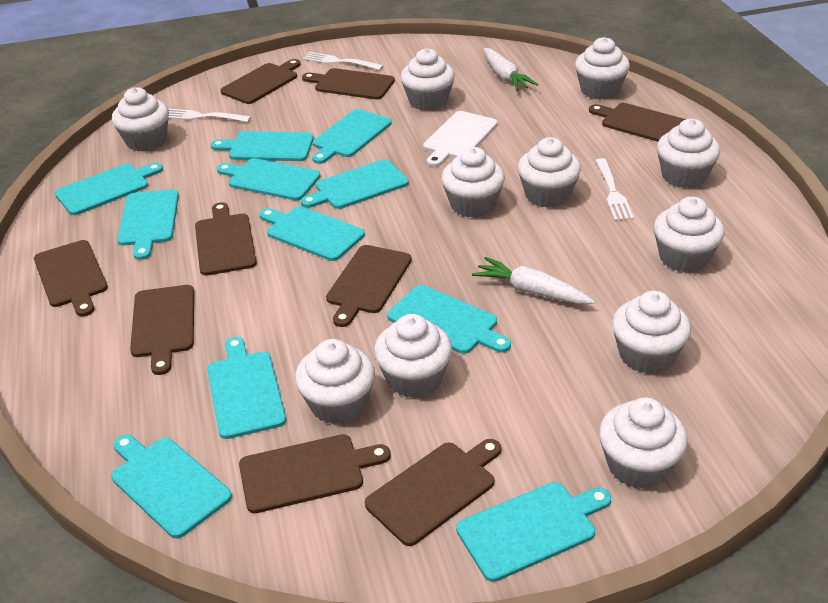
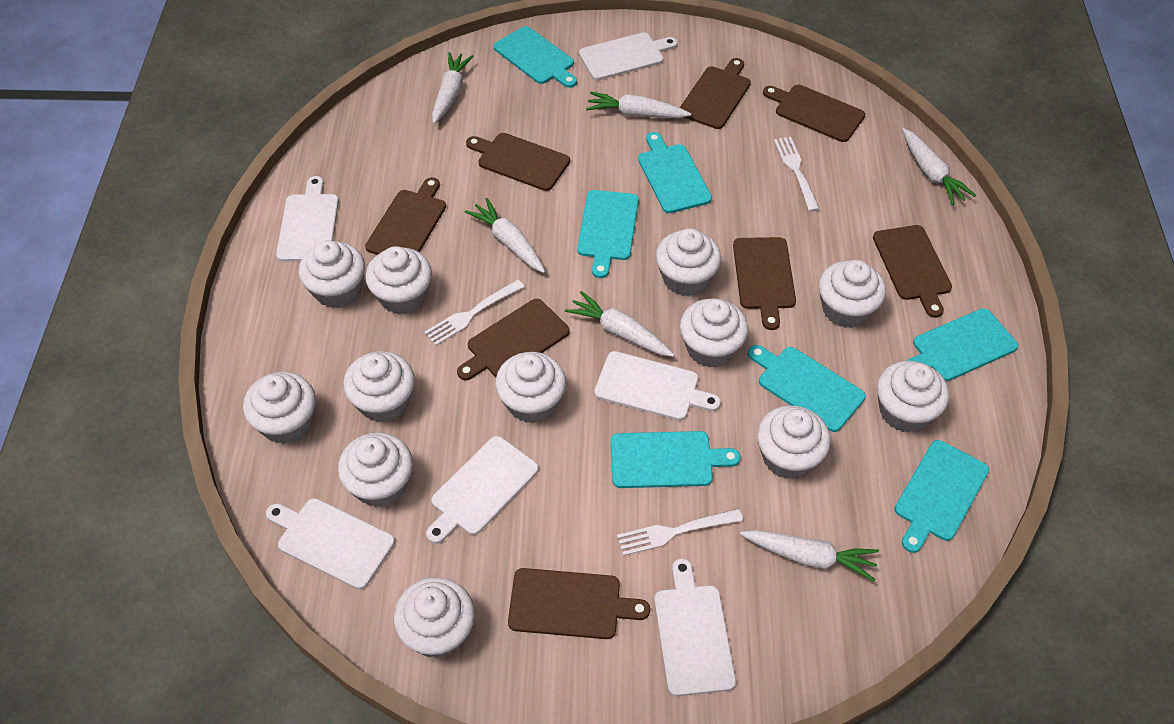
brown cutting board: [34,240,108,316] [130,285,194,375] [195,202,257,275] [220,59,301,104] [239,434,391,513] [302,68,395,99] [326,245,412,327] [365,439,501,546] [589,103,686,142] = 9 -> [365,177,446,255] [457,299,570,380] [466,133,570,191] [508,568,650,639] [680,58,751,129] [733,237,796,330] [763,85,865,142] [873,225,952,318] = 8
turquoise cutting board: [55,163,163,215] [111,435,232,538] [117,190,179,260] [207,337,286,439] [211,131,314,161] [217,158,321,201] [259,206,365,261] [301,160,409,209] [312,109,392,164] [387,285,511,354] [456,482,611,582] = 11 -> [493,26,577,88] [577,190,639,278] [611,431,740,488] [638,132,712,213] [748,345,866,432] [894,440,989,553] [906,308,1018,381] = 7
white carrot: [472,257,595,304] [484,48,538,91] = 2 -> [432,52,474,124] [465,198,545,273] [565,291,674,357] [586,92,691,118] [740,530,879,581] [902,128,976,205] = 6
white cupcake: [112,87,169,152] [295,339,375,424] [374,314,452,398] [400,48,455,111] [441,147,505,218] [518,137,581,208] [575,37,630,100] [599,397,688,489] [612,291,691,374] [654,197,724,273] [657,119,720,188] = 11 -> [243,372,316,444] [299,240,365,308] [338,432,413,507] [343,351,415,423] [365,246,432,315] [394,577,475,658] [495,352,566,423] [656,228,721,296] [680,298,748,368] [757,405,831,479] [819,260,886,328] [877,361,949,433] = 12
white cutting board: [423,111,498,167] = 1 -> [266,498,395,589] [276,176,339,262] [426,436,539,544] [579,32,678,80] [594,351,721,420] [654,559,736,696] = 6

